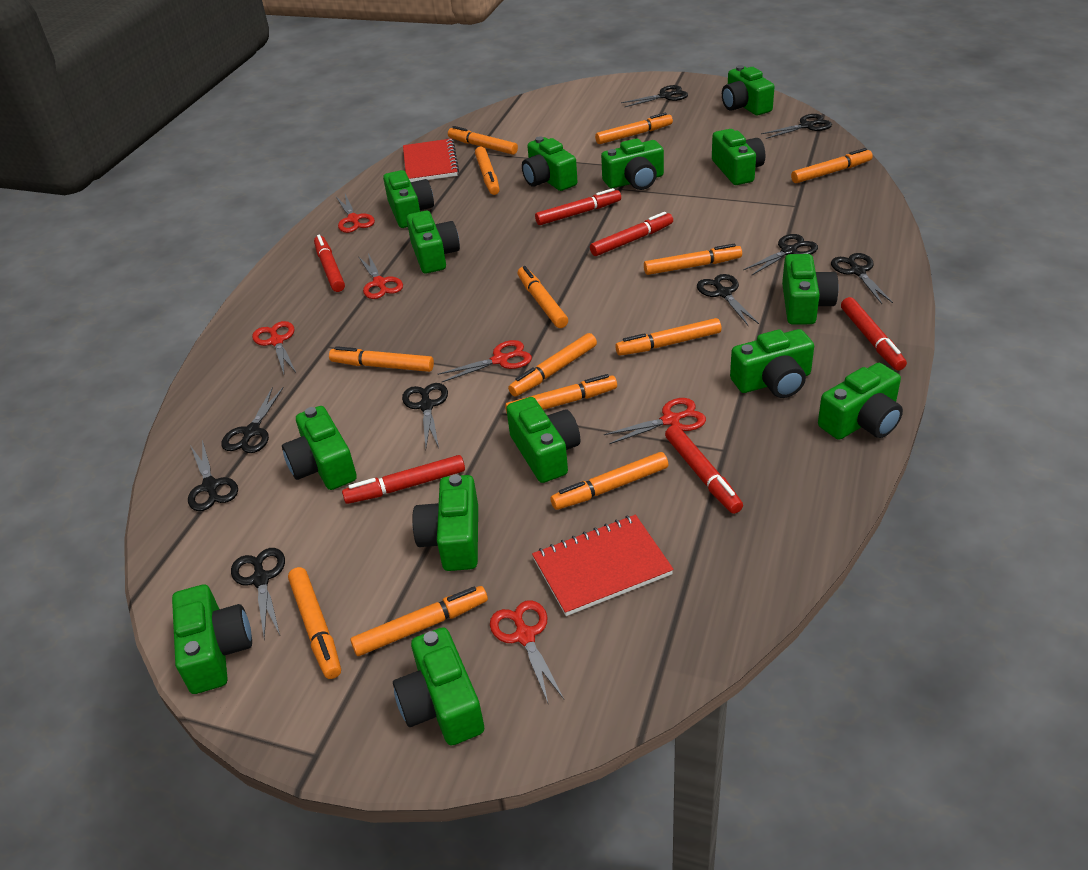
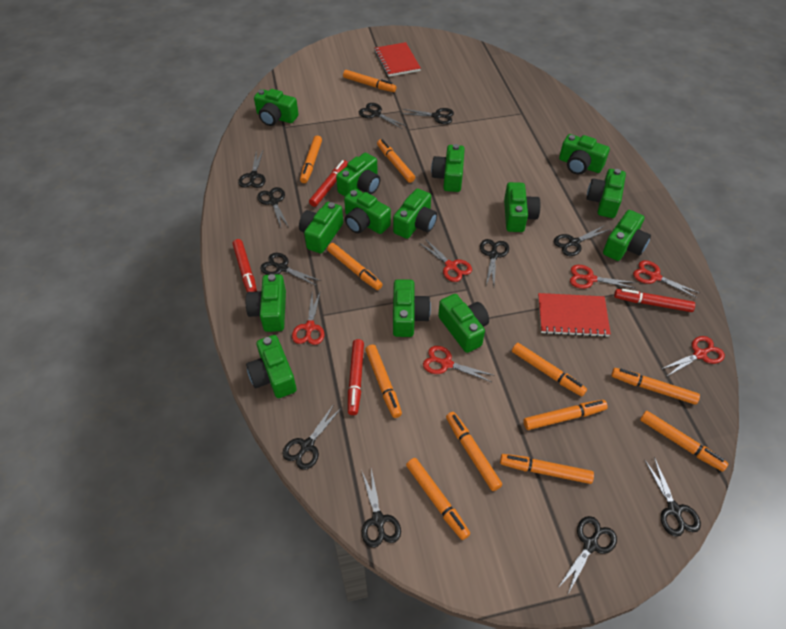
black scissors: [188,440,238,511] [221,387,284,453] [231,548,285,639] [402,383,448,448] [621,85,688,107] [697,274,759,326] [743,234,818,276] [761,114,832,139] [831,253,893,304] = 9 -> [238,151,265,188] [257,187,288,227] [260,253,321,286] [282,404,341,470] [359,103,406,129] [362,468,401,548] [401,108,454,124] [480,239,509,285] [554,225,609,256] [557,516,617,596] [645,457,701,537] = 11
orange marker: [288,567,341,679] [329,346,434,372] [350,586,488,656] [448,126,518,155] [475,147,500,195] [505,374,617,413] [508,333,597,397] [518,266,568,328] [550,452,668,510] [595,113,673,144] [615,318,722,356] [644,244,742,275] [791,148,873,183] = 13 -> [300,136,322,183] [327,243,383,290] [343,70,396,92] [365,345,402,418] [377,139,415,183] [406,458,470,540] [446,412,502,491] [500,454,594,484] [512,343,587,396] [523,400,608,430] [611,368,700,405] [640,411,729,472] = 12
red marker: [314,235,345,292] [342,455,465,504] [535,188,621,225] [590,212,673,256] [665,425,743,514] [841,297,907,371] = 6 -> [233,239,257,292] [309,160,348,207] [348,339,364,415] [614,289,695,312] = 4

